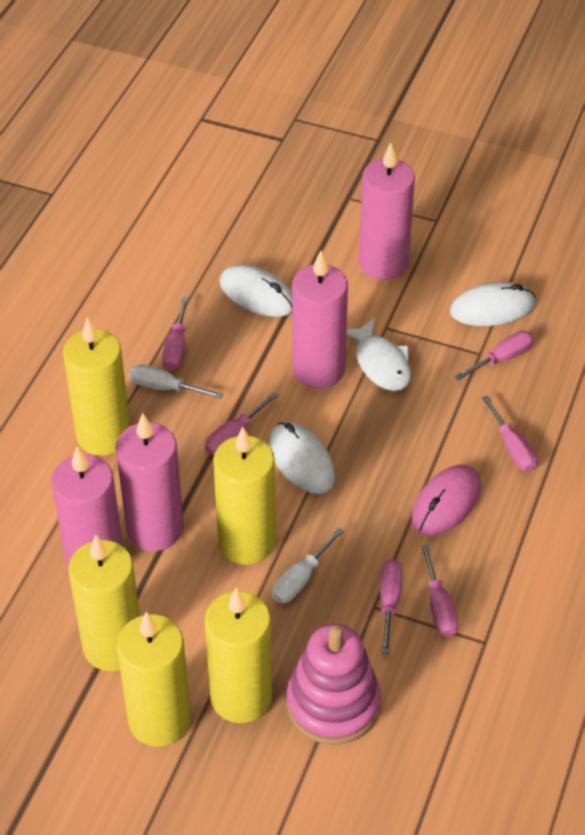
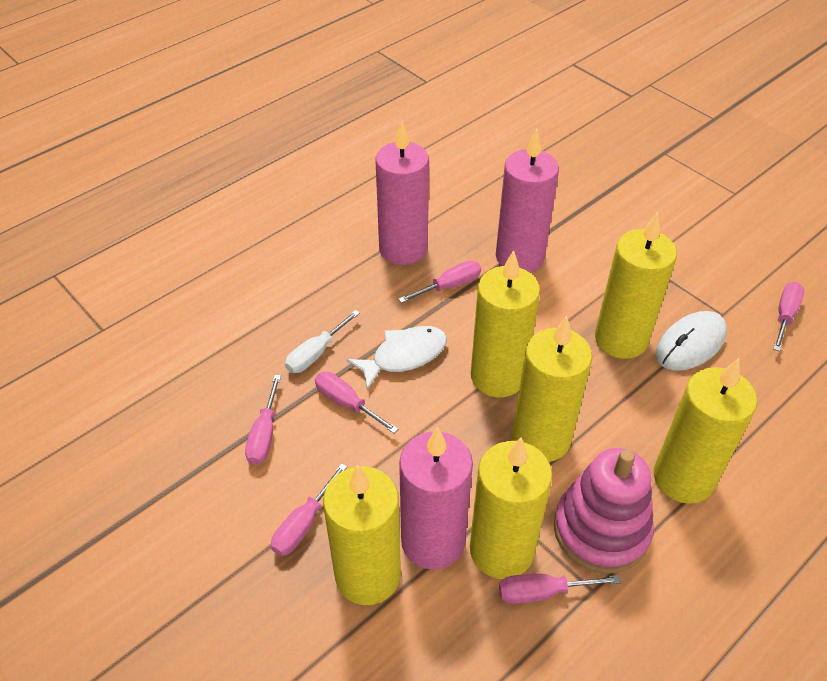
pink candle: [51,446,123,571] [116,413,184,551] [292,250,348,389] [359,142,415,280] = 4 -> [375,121,429,265] [399,427,473,570] [496,129,559,272] = 3
pink mouse: [412,465,481,536] = 1 -> none = 0
white mouse: [220,265,292,317] [269,422,335,494] [450,282,536,326] = 3 -> [656,311,727,371] = 1
white screwdriver: [129,364,223,399] [272,528,344,603] = 2 -> [285,310,360,373] = 1
yellow candle: [63,317,130,455] [68,535,140,671] [117,611,191,747] [205,587,272,723] [213,427,276,565] = 5 -> [323,465,401,605] [470,437,552,579] [471,250,540,397] [513,316,592,462] [595,212,677,359] [654,358,757,504] = 6

